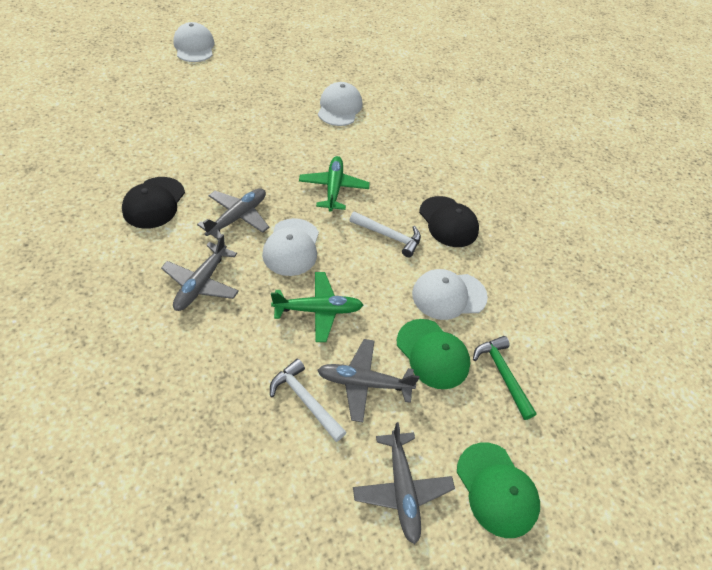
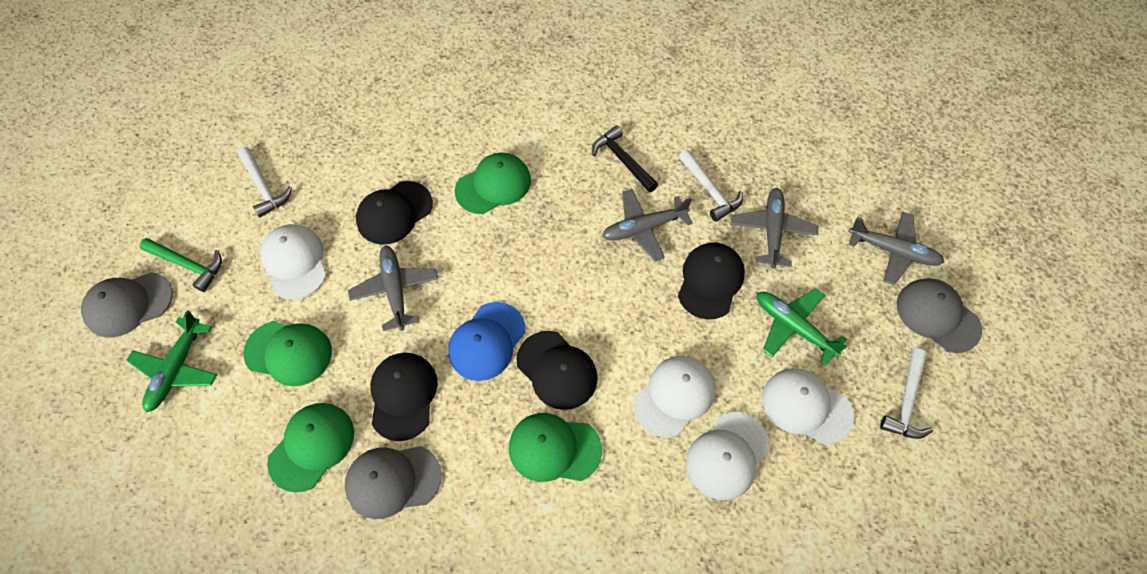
black cap: [122,177,185,229] [419,196,479,247] = 2 -> [356,181,433,245] [370,353,438,441] [517,331,598,410] [678,243,745,319] = 4
black hammer: none = 0 -> [592,125,658,192] = 1
blue cap: none = 0 -> [448,302,525,381] = 1
green cap: [397,319,470,389] [457,443,540,538] = 2 -> [243,321,332,386] [267,403,354,493] [455,153,531,214] [509,413,602,482] = 4
grey cap: none = 0 -> [81,272,173,338] [345,446,441,519] [897,278,982,353] = 3
white hammer: [270,359,346,442] [349,211,421,257] = 2 -> [237,147,292,218] [679,150,743,222] [880,348,933,439] = 3

